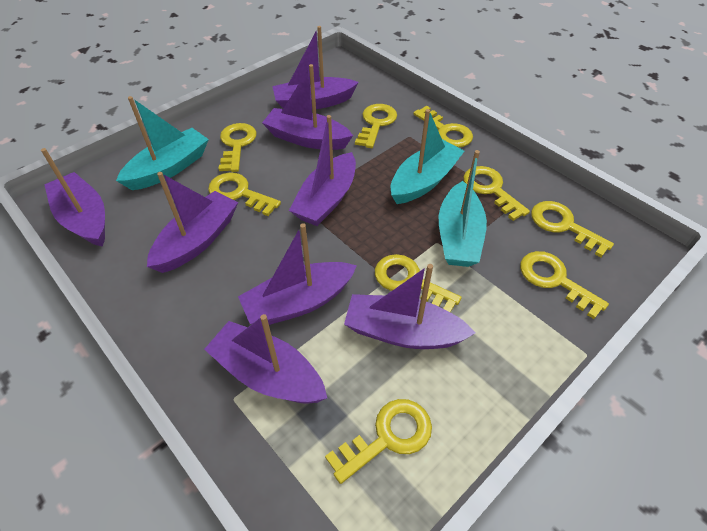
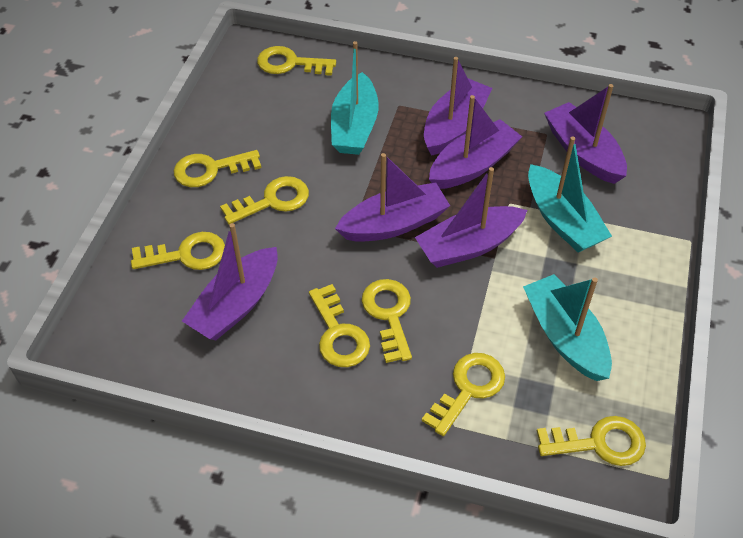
purple boat: [41,148,105,247] [147,172,238,273] [204,314,327,404] [238,223,357,325] [262,64,353,150] [272,26,359,109] [289,115,356,226] [344,264,475,349] = 8 -> [182,223,278,340] [335,153,450,242] [415,167,527,268] [424,57,492,156] [429,95,522,189] [544,84,627,184] = 6
yellow key: [208,172,281,216] [218,123,257,172] [325,399,432,484] [355,104,397,148] [375,254,462,313] [413,106,473,148] [463,166,530,221] [520,251,609,319] [531,201,614,257] = 9 -> [131,232,225,270] [174,150,262,187] [220,176,309,224] [257,46,336,76] [309,284,370,367] [362,279,412,363] [422,353,505,436] [537,416,646,466] = 8

